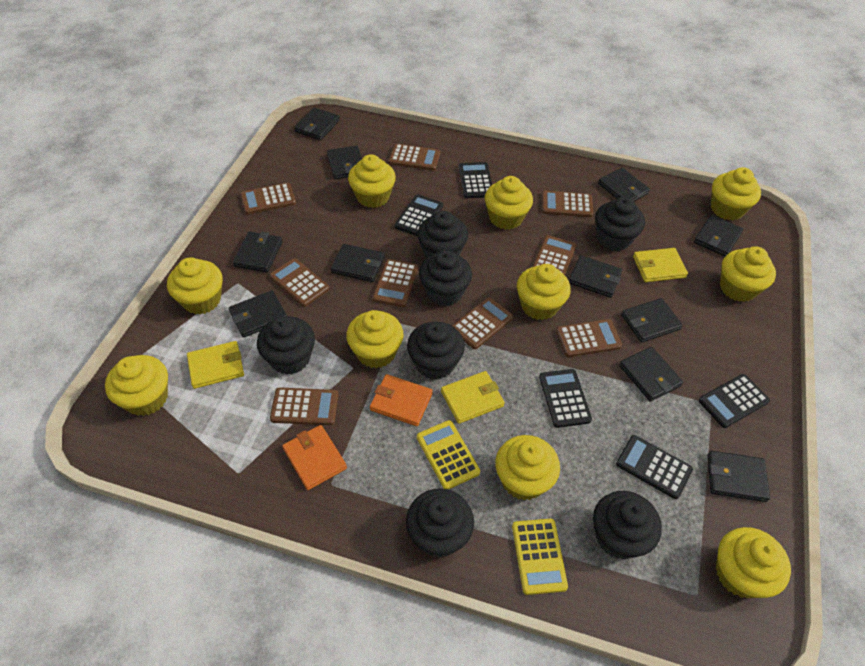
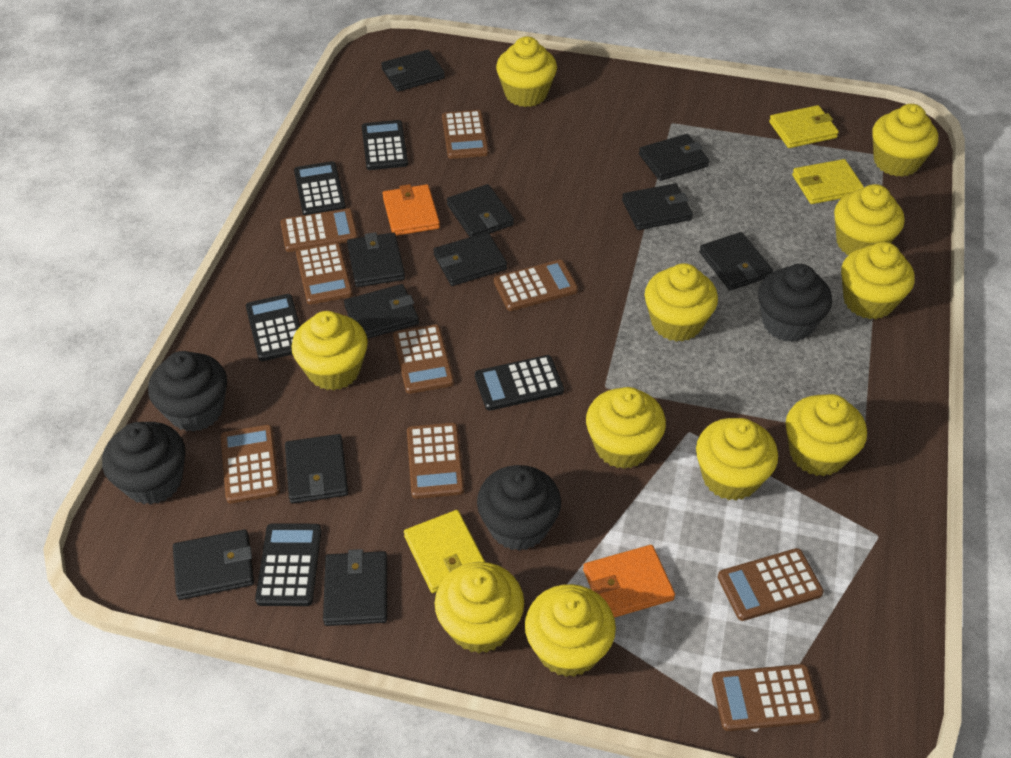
black cupcake: [257,316,315,375] [406,488,474,557] [407,322,465,380] [417,211,468,258] [419,250,472,306] [593,491,662,559] [595,197,645,251] = 7 -> [102,422,185,505] [148,351,227,432] [477,465,561,551] [758,264,832,342] = 4
yellow calculator: [417,420,480,489] [512,519,568,595] = 2 -> none = 0
yellow cupcake: [105,355,168,416] [167,257,223,315] [346,310,404,368] [348,154,396,208] [485,176,533,230] [495,435,560,500] [517,264,571,320] [711,167,761,220] [716,527,791,598] [720,246,776,302] = 10 -> [291,311,368,391] [435,562,524,653] [496,36,557,107] [525,584,616,677] [586,387,666,469] [645,263,718,342] [696,418,778,501] [786,394,867,476] [834,184,905,255] [841,242,915,319] [872,104,938,177] = 11

